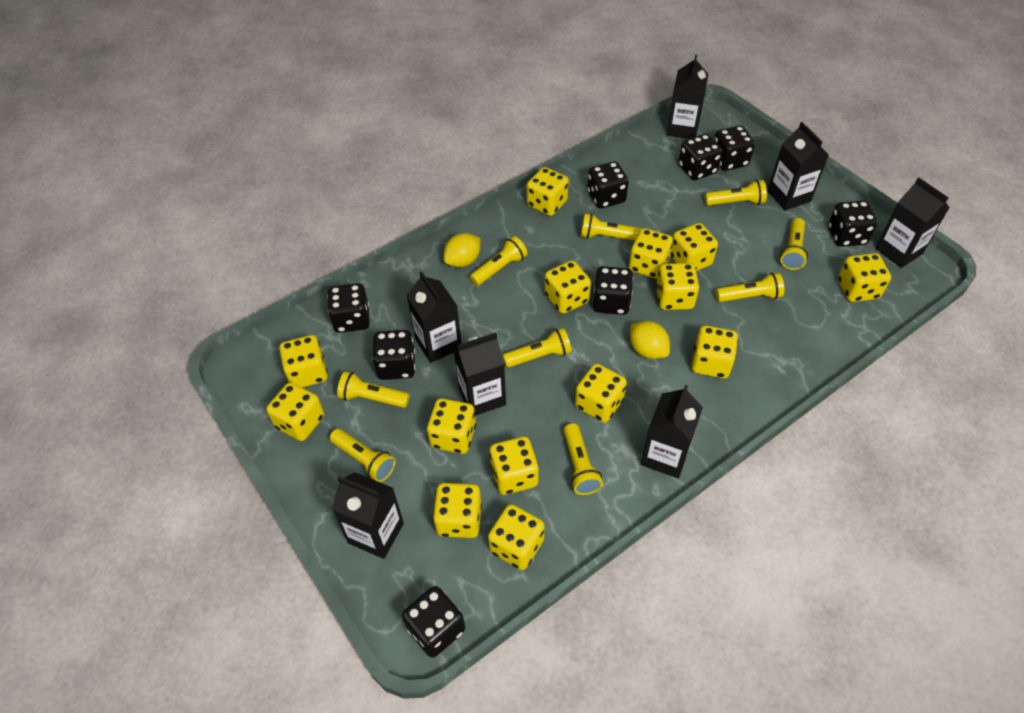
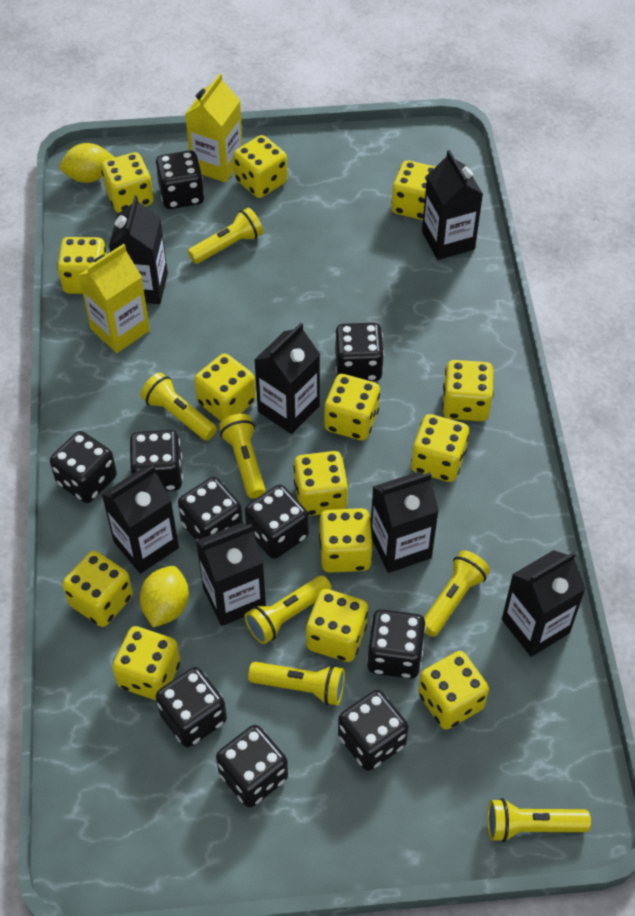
black dice: [327,283,370,333] [372,330,415,380] [402,586,465,658] [587,161,629,208] [593,266,633,315] [678,134,723,180] [714,126,755,171] [828,200,878,247] = 8 -> [50,431,117,503] [130,430,183,491] [155,150,204,209] [156,667,227,747] [178,477,243,541] [216,725,288,807] [245,485,309,559] [335,323,384,381] [338,690,409,771] [367,609,426,679] = 10
yellow carton: none = 0 -> [79,244,150,353] [185,73,243,183] = 2
yellow flashlight: [330,429,396,482] [337,371,410,408] [470,236,528,286] [503,328,572,368] [564,423,603,495] [581,213,642,241] [705,180,767,206] [716,272,784,302] [780,218,808,270] = 9 -> [140,372,217,441] [188,208,263,264] [219,414,265,499] [244,575,332,644] [248,662,345,706] [424,550,490,637] [487,798,591,842] = 7

